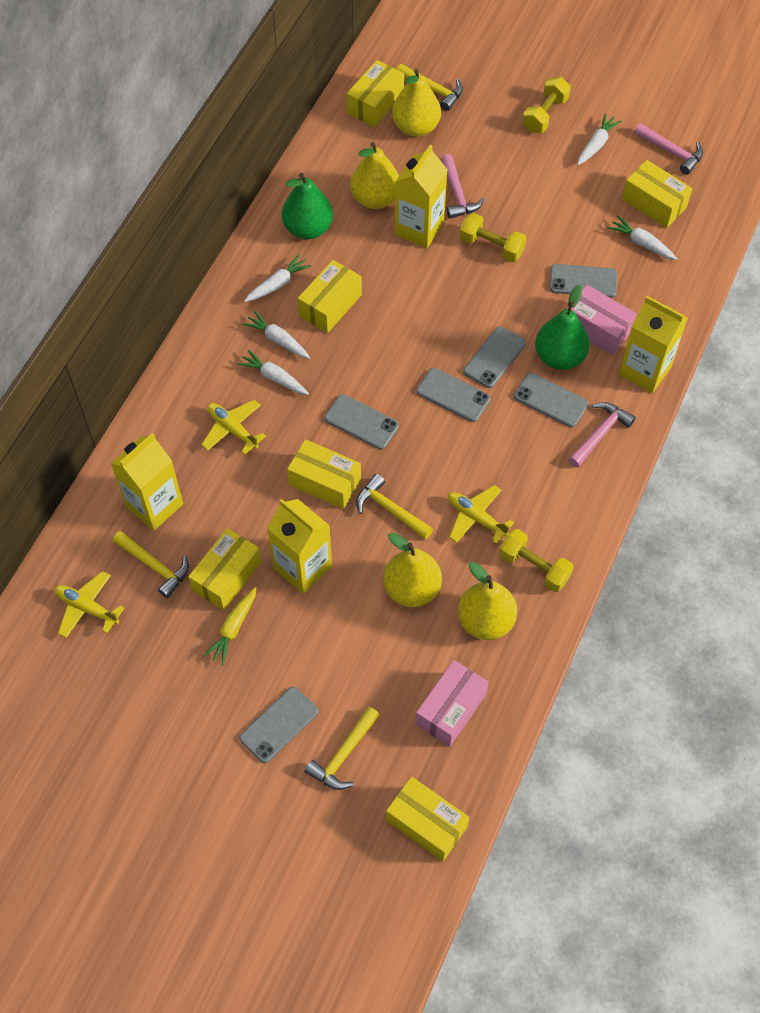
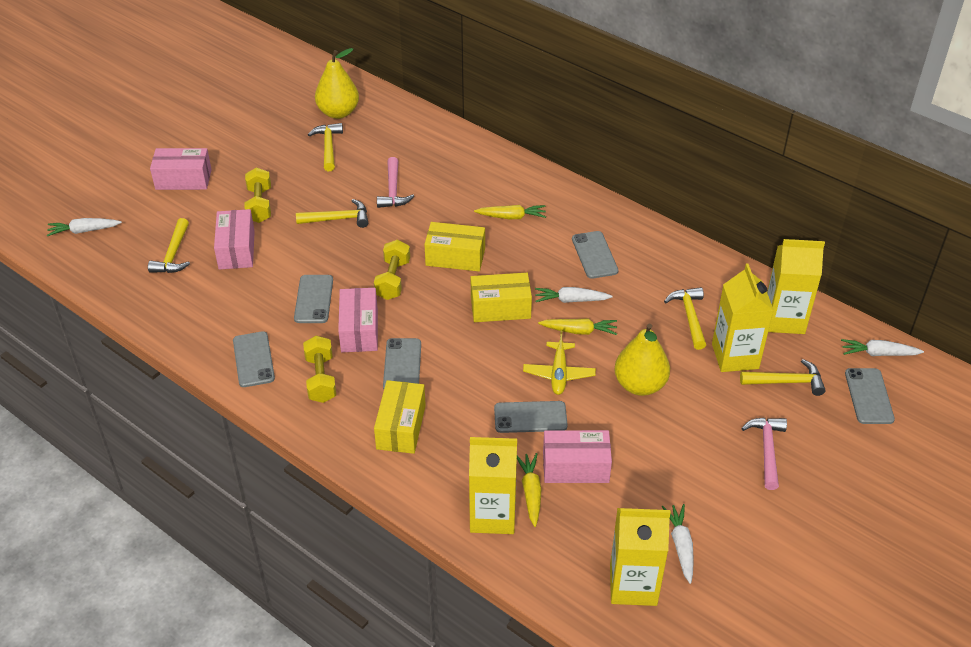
green pear: [282,173,333,239] [535,285,590,370] = 2 -> none = 0
pink box: [415,660,489,747] [567,285,637,355] = 2 -> [150,148,212,190] [214,209,255,270] [338,288,378,352] [543,430,612,483] = 4
pink hammer: [441,154,484,219] [568,402,636,468] [634,123,703,175] = 3 -> [377,157,414,208] [741,418,787,490] = 2
white carrot: [237,349,309,395] [242,311,310,359] [244,254,311,302] [577,113,622,165] [608,216,677,260] = 5 -> [47,218,122,236] [535,287,612,303] [662,504,694,584] [841,339,924,356] = 4
yellow box: [188,528,262,611] [287,439,361,509] [298,260,362,333] [347,60,404,127] [386,777,469,861] [622,160,692,228] = 6 -> [374,380,426,454] [424,222,485,271] [471,273,532,322] = 3
yellow carrot: [203,587,257,665] = 1 -> [474,205,546,219] [517,453,541,527] [538,318,617,335] = 3
yellow hammer: [112,531,189,598] [305,707,380,790] [356,474,433,540] [397,64,463,111] = 4 -> [148,218,190,273] [296,199,368,228] [308,123,343,171] [664,287,706,350] [740,359,826,396] = 5
yellow pear: [350,142,399,209] [383,532,442,607] [392,69,441,137] [457,562,517,640] = 4 -> [315,48,359,119] [614,324,670,396] = 2
yellow plane: [55,571,124,638] [201,400,266,454] [448,485,514,544] = 3 -> [523,330,596,395] = 1

